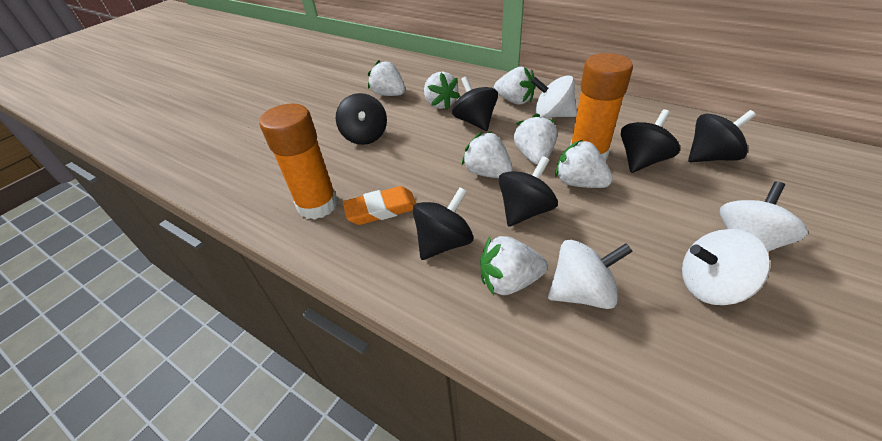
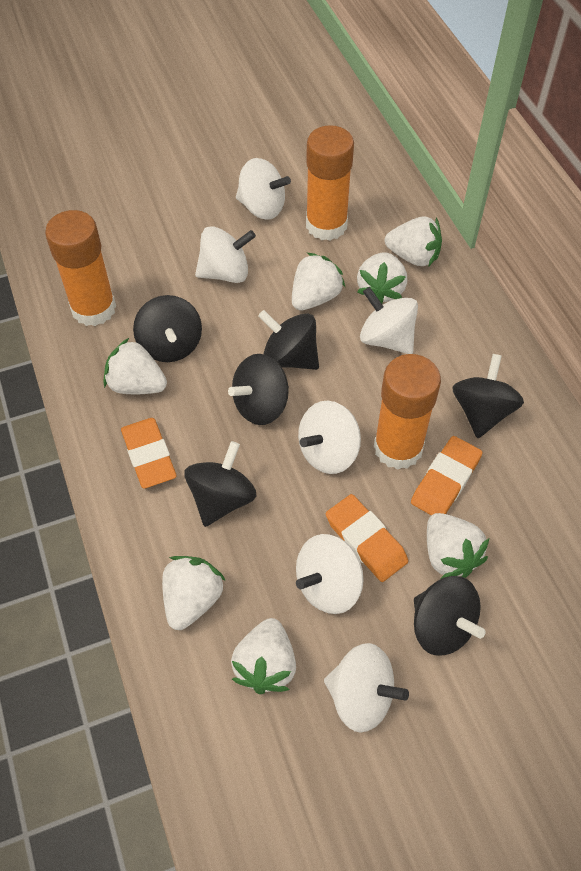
orange eraser: [343,186,417,225] = 1 -> [121,418,177,489] [326,494,408,582] [411,436,483,515] = 3
orange glue stick: [260,104,338,220] [570,53,633,160] = 2 -> [45,210,116,326] [306,125,354,241] [374,354,441,469] = 3
white spinning top: [531,75,577,118] [548,240,633,309] [682,229,770,305] [720,181,808,252] = 4 -> [195,226,256,283] [236,158,291,220] [296,534,364,614] [298,401,361,474] [324,643,409,733] [360,287,418,354] = 6

